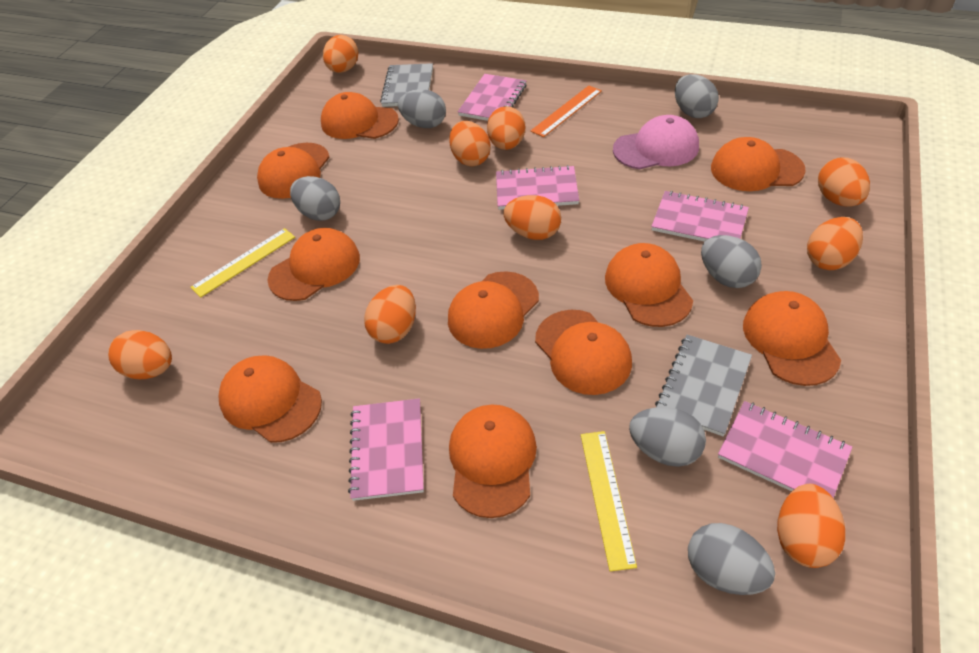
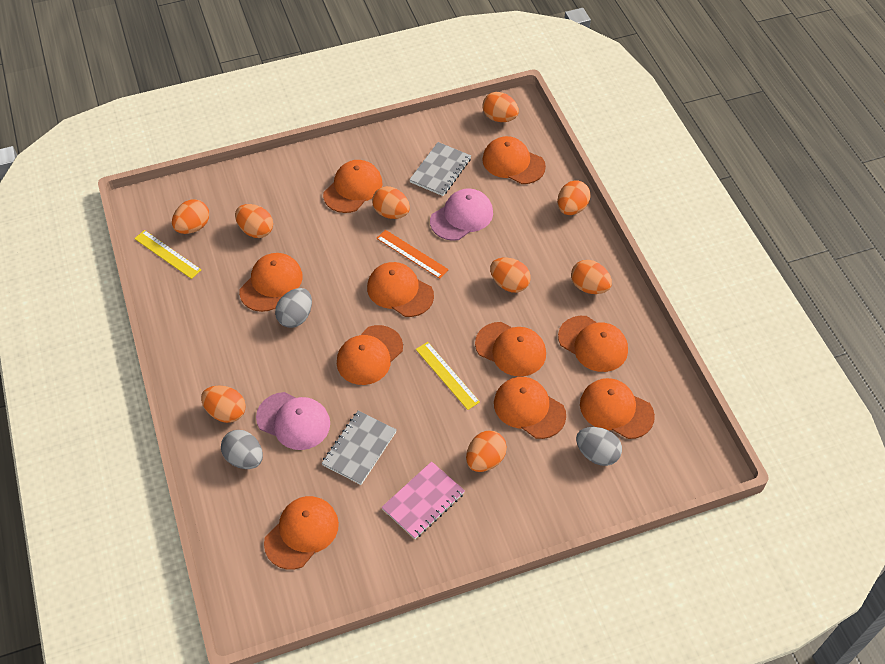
grey egg: [290,176,340,221] [398,89,446,128] [629,407,706,467] [675,74,719,118] [688,523,775,595] [701,235,762,288] = 6 -> [221,430,263,469] [275,288,312,328] [576,427,622,466] = 3
pink cap: [613,115,699,169] = 1 -> [256,392,330,450] [430,188,493,241] = 2
pink notebook: [348,398,424,501] [458,74,527,121] [496,165,579,210] [651,191,749,242] [718,401,852,498] = 5 -> [381,461,465,539] = 1

